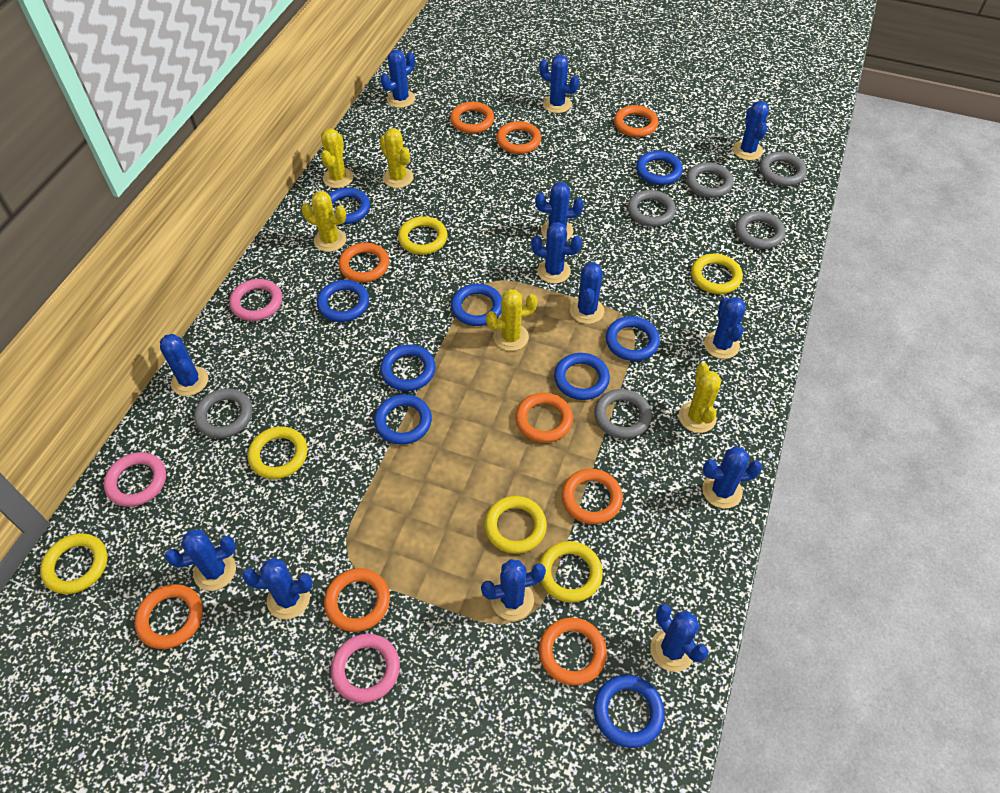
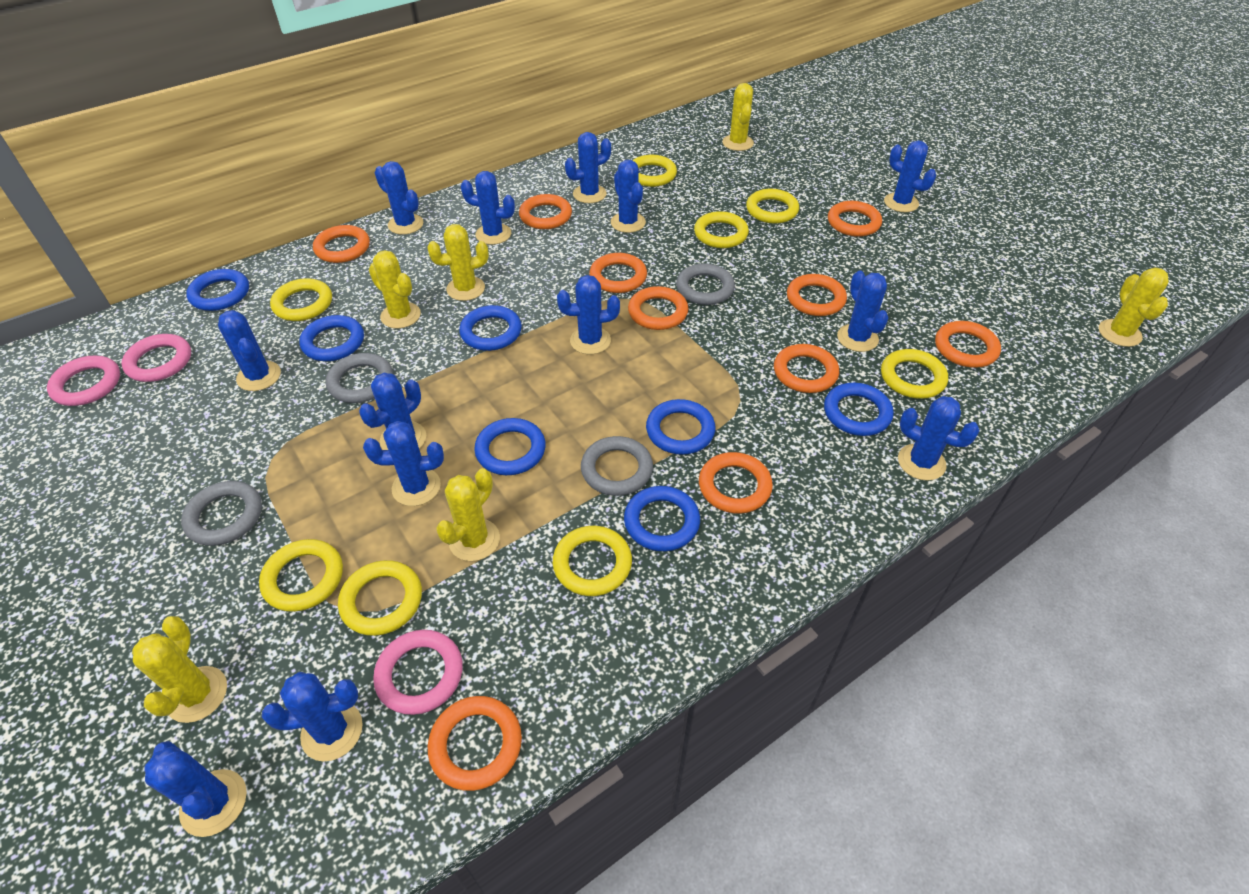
blue ring: [317,280,369,322] [328,188,370,224] [374,394,432,445] [380,344,436,391] [451,284,502,326] [554,353,610,400] [594,675,665,748] [606,316,660,361] [636,151,683,185] = 9 -> [186,269,249,311] [299,315,364,361] [459,305,522,351] [474,418,546,475] [624,486,700,551] [646,399,715,455] [824,383,894,436] = 7
grey ring: [194,388,253,438] [594,389,652,439] [627,190,676,227] [686,163,734,198] [736,211,785,249] [759,152,807,186] = 6 -> [181,481,262,546] [326,353,393,403] [581,436,653,496] [676,263,735,305] = 4
orange ring: [135,584,203,649] [324,568,390,632] [339,243,389,283] [450,102,494,134] [496,121,541,154] [515,393,573,443] [539,617,607,685] [562,469,623,524] [614,105,658,137] = 9 -> [313,225,370,263] [428,696,522,791] [519,194,572,229] [590,253,647,293] [628,286,688,330] [699,452,773,514] [774,344,839,393] [787,274,847,316] [828,201,882,237] [935,321,1001,368] = 10
yellow cactus: [301,191,346,252] [321,128,354,188] [380,128,413,188] [486,289,538,351] [679,363,721,433] = 5 -> [132,616,227,723] [369,250,421,329] [427,224,489,301] [436,468,500,561] [722,83,754,151] [1099,267,1169,347] = 6
yellow ring: [40,533,108,594] [248,426,308,479] [398,216,447,255] [484,496,547,554] [539,541,603,603] [691,254,743,294] = 6 -> [259,539,343,612] [270,278,332,321] [338,560,422,636] [553,526,632,596] [632,155,677,187] [694,211,749,248] [746,189,799,223] [881,349,948,399] = 8

